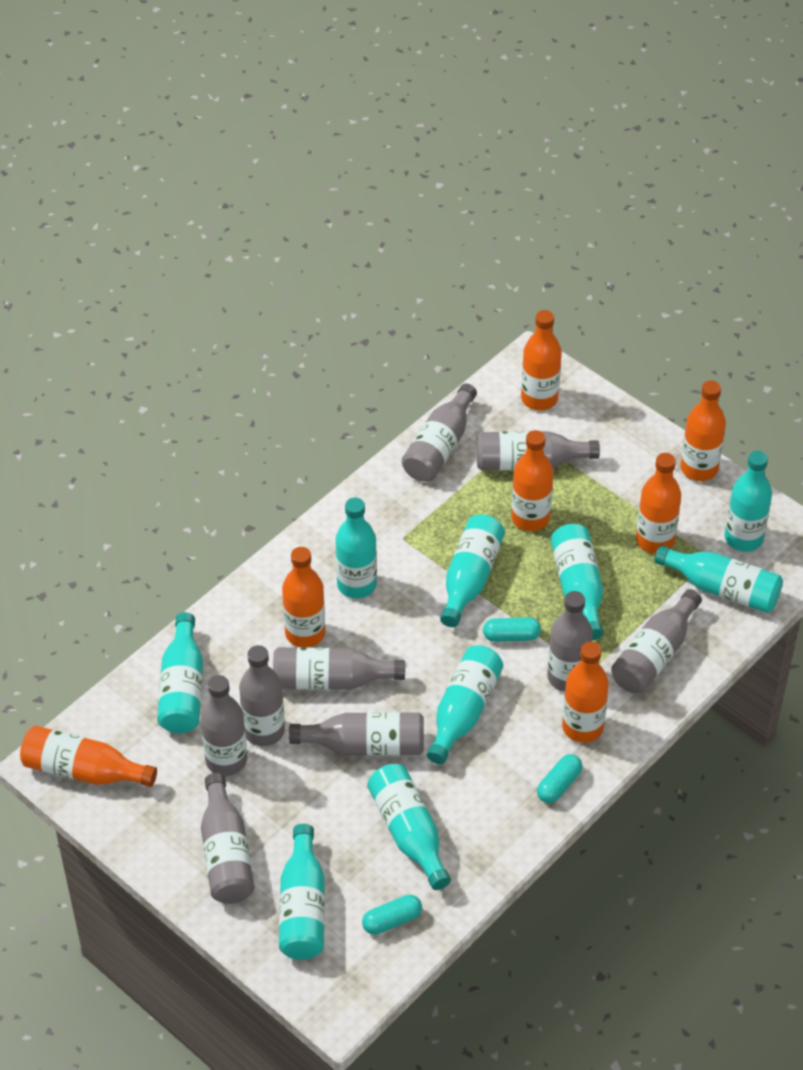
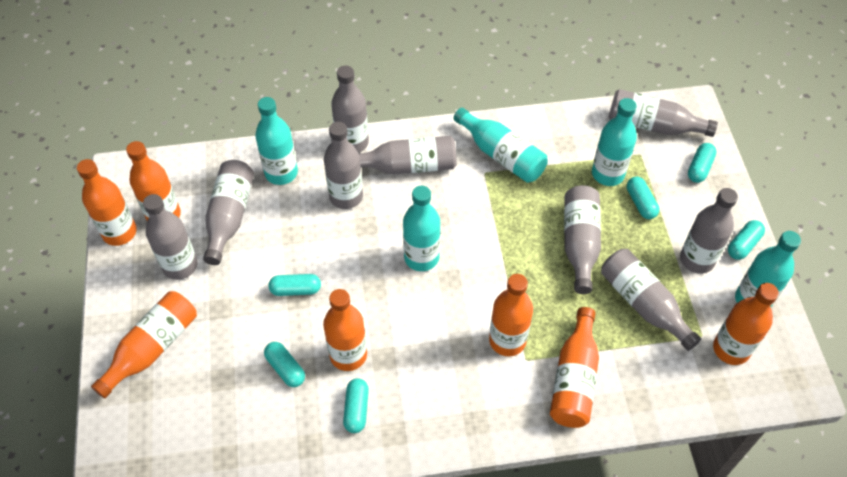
turquoise bottle: [157,612,203,733] [279,824,325,960] [335,497,377,599] [367,764,451,890] [427,645,503,764] [440,514,505,627] [551,524,603,640] [654,545,783,613] [725,451,772,552] = 9 -> [255,97,298,185] [403,186,440,271] [453,108,548,183] [592,98,637,186] [735,231,801,307] = 5
turquoise capsule: [362,895,422,935] [483,617,541,642] [537,754,582,803] = 3 -> [264,342,305,387] [268,274,321,296] [343,378,369,433] [627,177,659,219] [688,143,717,183] [728,220,765,260] = 6

